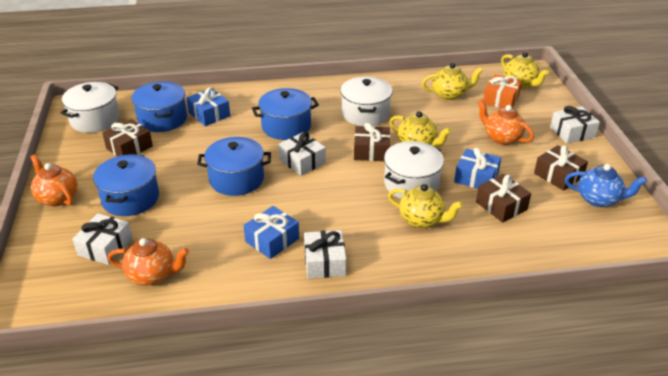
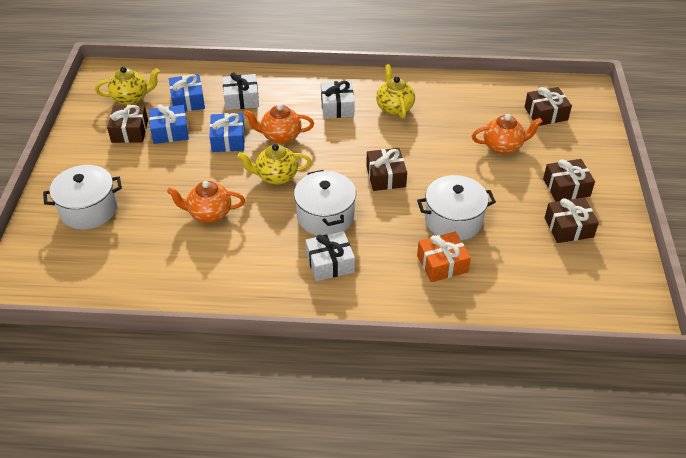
blue pot: [93,154,159,216] [132,81,187,132] [197,137,271,196] [252,88,319,140] = 4 -> none = 0
blue teapot: [565,164,647,207] = 1 -> none = 0
brown gift: [102,119,153,156] [354,123,390,161] [476,174,531,223] [534,145,588,191] = 4 -> [107,105,148,143] [366,148,407,191] [525,87,572,126] [543,159,595,202] [545,198,599,243] = 5
white gift: [72,213,133,265] [278,132,326,176] [304,230,346,279] [550,106,600,143] = 4 -> [222,72,259,110] [305,231,355,281] [321,81,354,118] = 3
yellow teapot: [388,184,463,228] [389,111,451,147] [422,63,483,100] [501,52,549,89] = 4 -> [95,67,160,105] [238,144,312,185] [376,64,415,119] = 3

